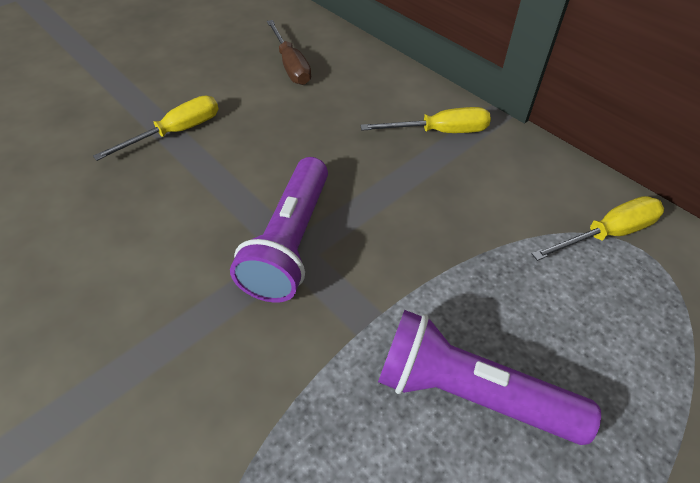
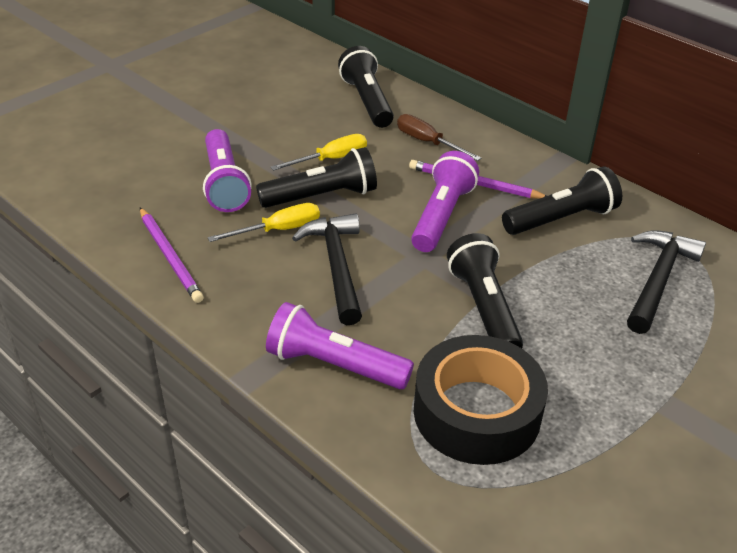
black flashlight: none = 0 -> [256,147,377,208] [338,46,394,128] [447,233,523,348] [502,166,622,235] = 4
black hammer: none = 0 -> [292,213,362,325] [627,230,706,334] = 2
black tape: none = 0 -> [414,335,548,465] = 1
purple flashlight: [230,157,328,303] [378,310,601,445] = 2 -> [203,129,252,212] [266,302,414,389] [411,151,479,252] = 3
purple pencil: none = 0 -> [140,208,204,303] [409,160,546,199] = 2
yellow screwdriver: [93,96,219,161] [360,107,491,133] [532,196,664,261] = 3 -> [208,203,320,242] [270,134,367,171] = 2

